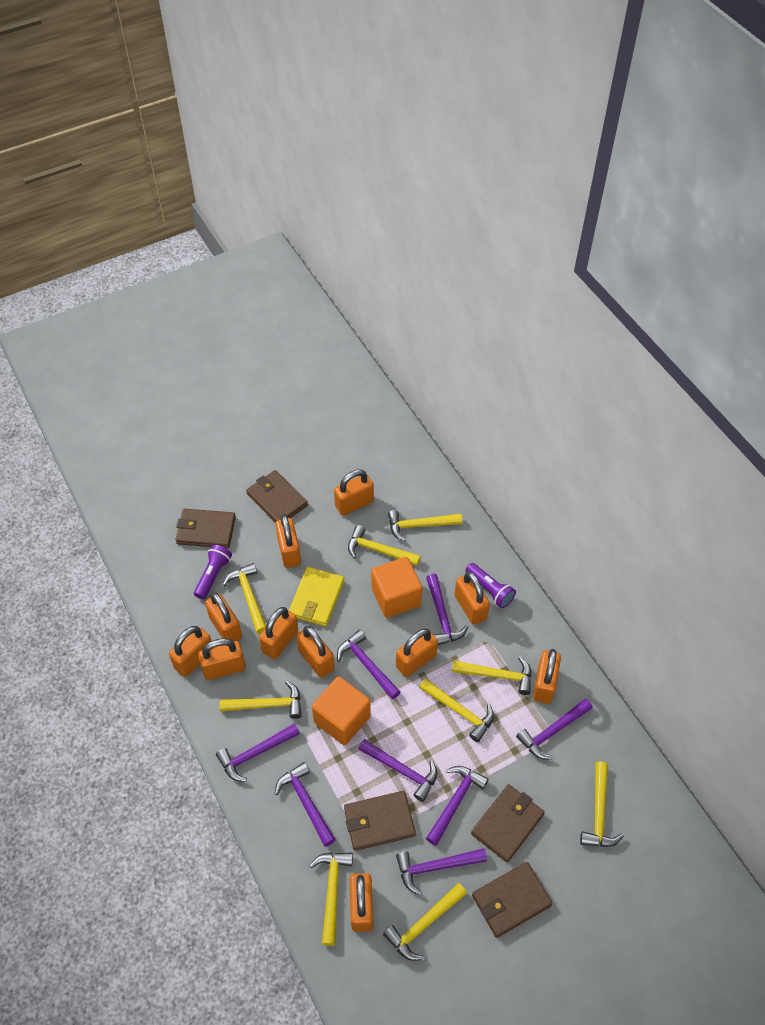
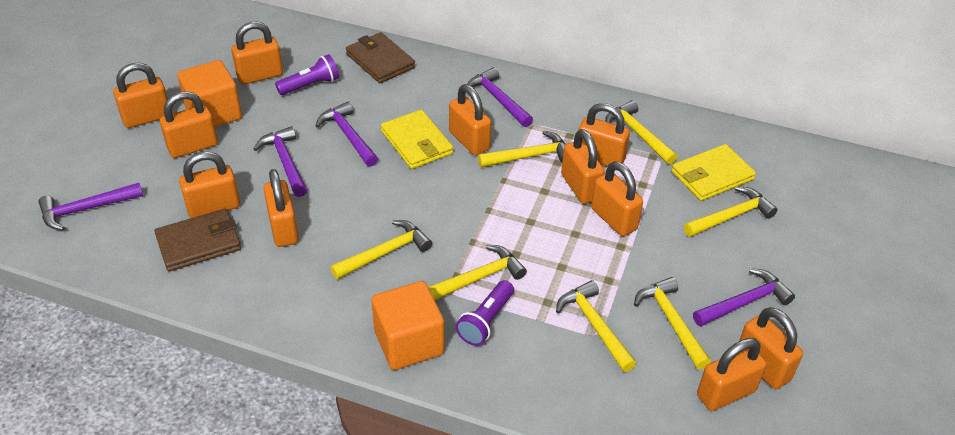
brown wallet: [175,509,236,548] [246,470,308,523] [344,791,416,851] [471,784,545,863] [472,862,553,938] = 5 -> [154,209,241,272] [346,32,415,83] = 2
purple hammer: [216,723,300,782] [275,762,336,847] [337,630,400,699] [358,739,437,802] [396,848,487,895] [426,574,468,645] [426,766,489,846] [516,699,593,760] = 8 -> [39,183,143,230] [254,126,307,197] [315,101,378,167] [467,67,533,127] [693,268,795,327] = 5
yellow hammer: [219,681,302,719] [223,563,266,634] [309,852,353,946] [348,525,421,566] [383,883,467,961] [388,510,462,542] [419,678,494,742] [452,656,532,695] [580,762,624,847] = 9 -> [331,220,432,279] [428,245,527,300] [478,131,565,168] [556,280,637,372] [605,100,678,165] [634,277,711,369] [684,186,778,237] = 7
yellow wallet: [289,567,344,626] = 1 -> [381,110,453,169] [672,144,756,201] = 2

